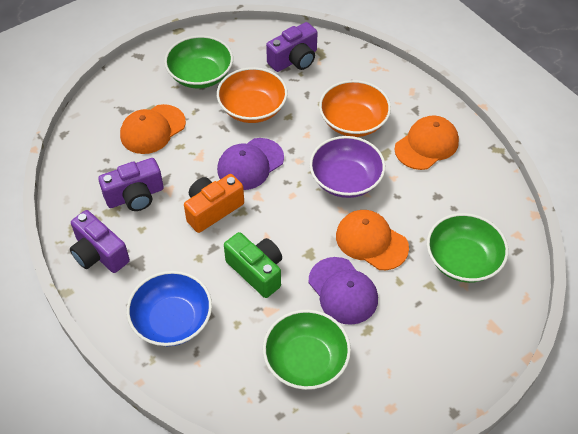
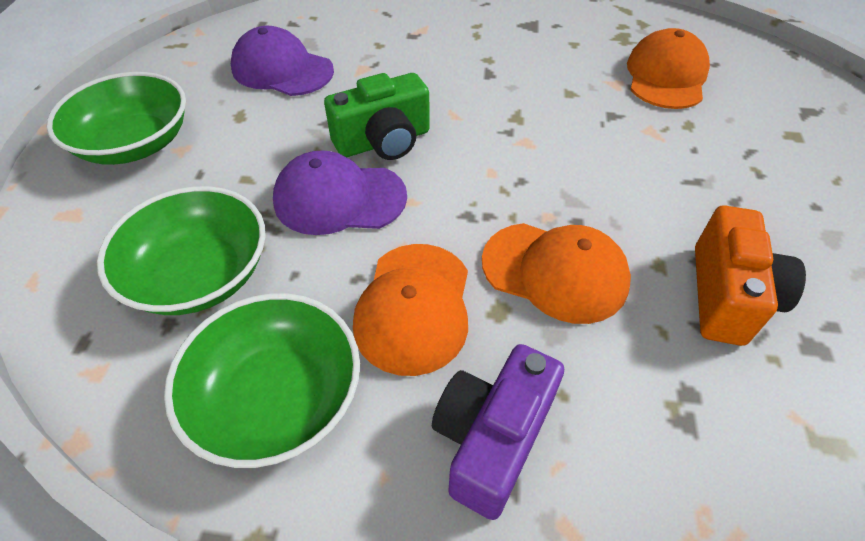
blue bowl: [127,271,212,346] = 1 -> none = 0
orange bowl: [217,67,288,123] [319,80,391,137] = 2 -> none = 0
purple bowl: [310,136,385,198] = 1 -> none = 0
purple camera: [70,210,130,273] [98,158,164,211] [266,22,318,72] = 3 -> [432,344,564,520] = 1

